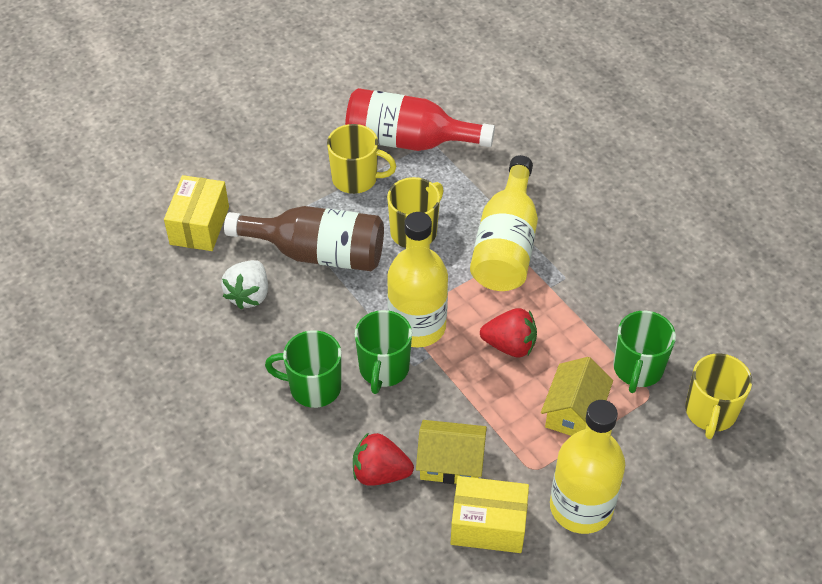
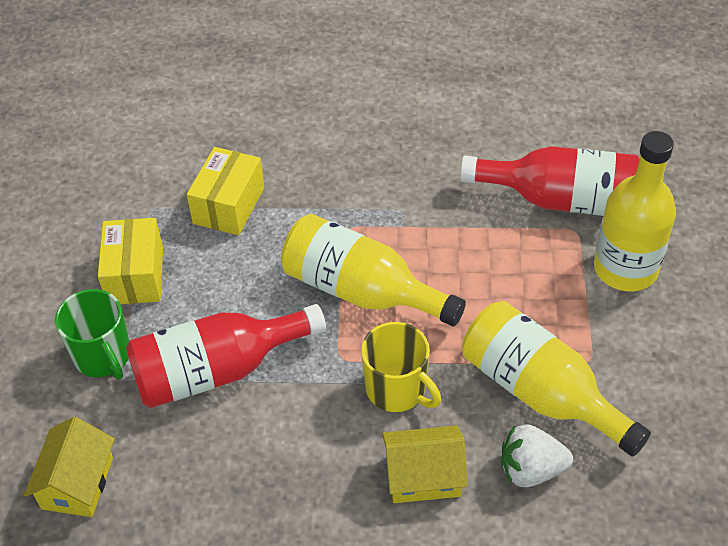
brown bottle: [224,206,384,271] = 1 -> none = 0
green mug: [265,330,342,408] [355,310,412,394] [613,311,676,393] = 3 -> [55,289,129,379] = 1
red bottle: [345,88,495,151] = 1 -> [126,304,326,408] [460,146,640,216] = 2
red strawberry: [353,432,414,486] [480,308,537,357] = 2 -> none = 0
yellow mug: [327,124,396,194] [387,177,444,248] [685,353,752,439] = 3 -> [361,322,441,412] = 1

